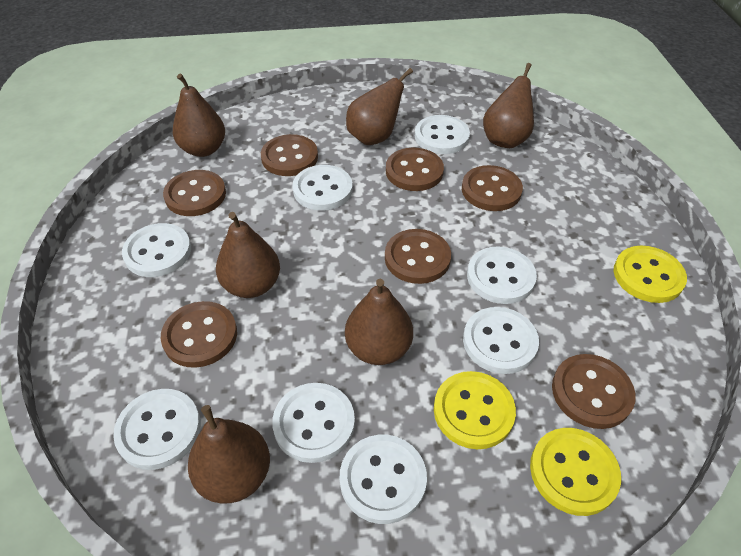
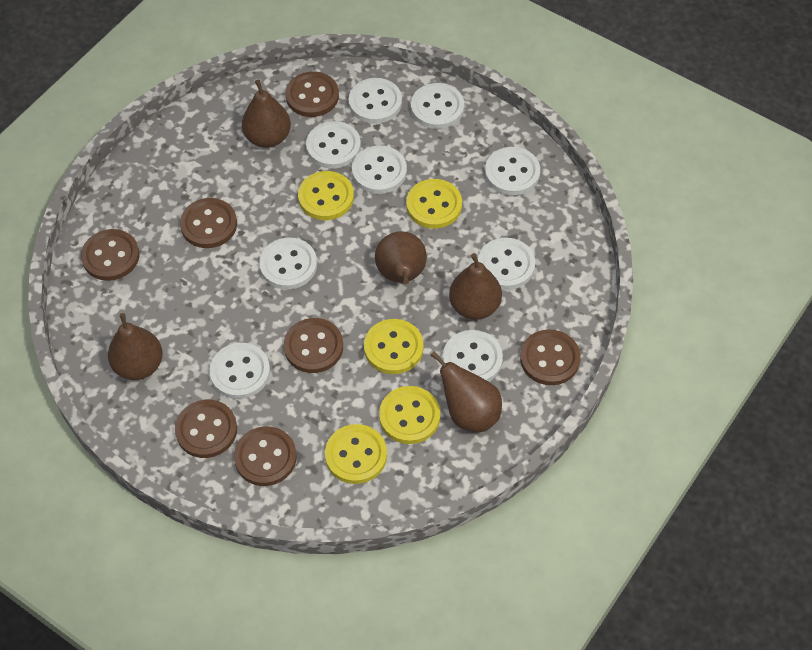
brown pear: [173,73,225,157] [188,405,270,503] [216,212,280,298] [345,279,413,365] [346,68,413,145] [483,63,534,148] = 6 -> [108,313,163,380] [242,80,291,148] [375,231,427,284] [430,351,502,432] [449,253,502,320] = 5
white button: [113,389,201,470] [122,223,191,277] [272,383,355,463] [293,165,353,211] [340,435,427,524] [415,115,470,154] [463,307,539,374] [467,246,537,304] = 8 -> [209,343,270,399] [259,238,317,289] [306,121,361,169] [349,78,402,124] [352,145,407,194] [411,83,464,129] [443,330,503,382] [478,238,535,290] [485,147,540,195] = 9
yellow button: [434,371,516,449] [530,428,621,516] [614,246,687,303] = 3 -> [298,171,354,220] [325,424,387,484] [364,319,423,374] [379,386,440,444] [406,179,462,229] = 5

